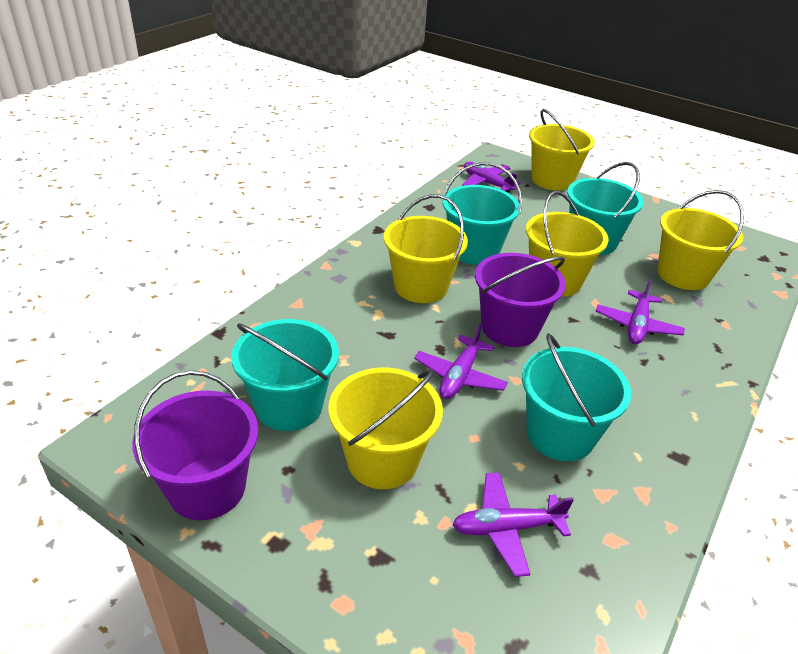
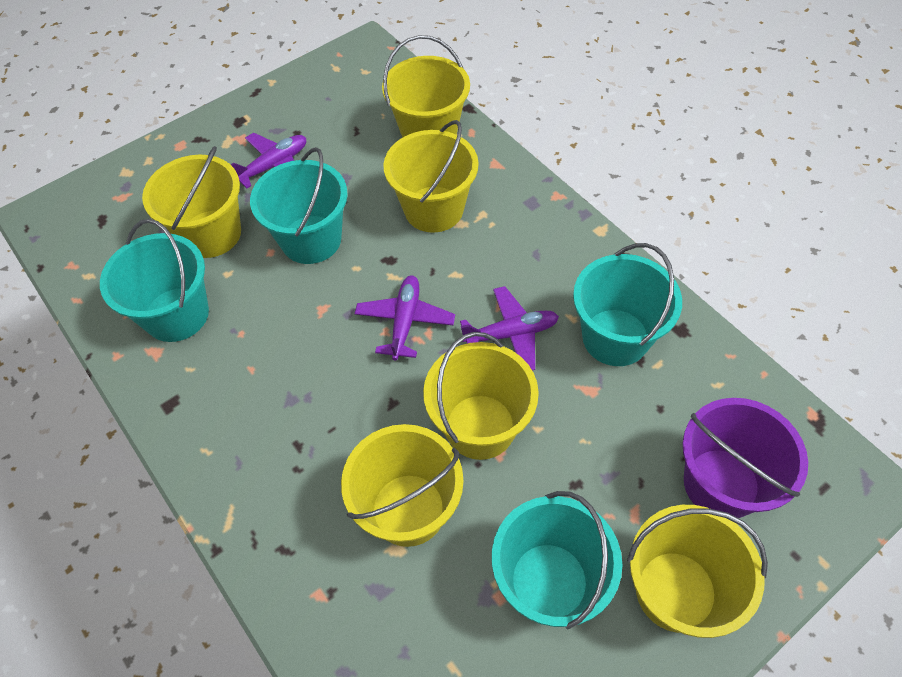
purple bucket: [132,370,258,520] [475,253,566,347] = 2 -> [682,398,808,518] = 1
purple plane: [414,324,508,399] [452,472,574,577] [462,162,520,193] [596,279,685,344] = 4 -> [230,133,306,189] [354,275,455,360] [460,286,559,371] = 3
yellow bucket: [329,368,443,489] [384,194,468,303] [526,191,609,297] [529,109,595,191] [657,190,744,290] = 5 -> [142,146,241,258] [341,424,463,547] [382,35,470,138] [383,120,478,233] [423,332,539,460] [627,505,768,638] = 6

